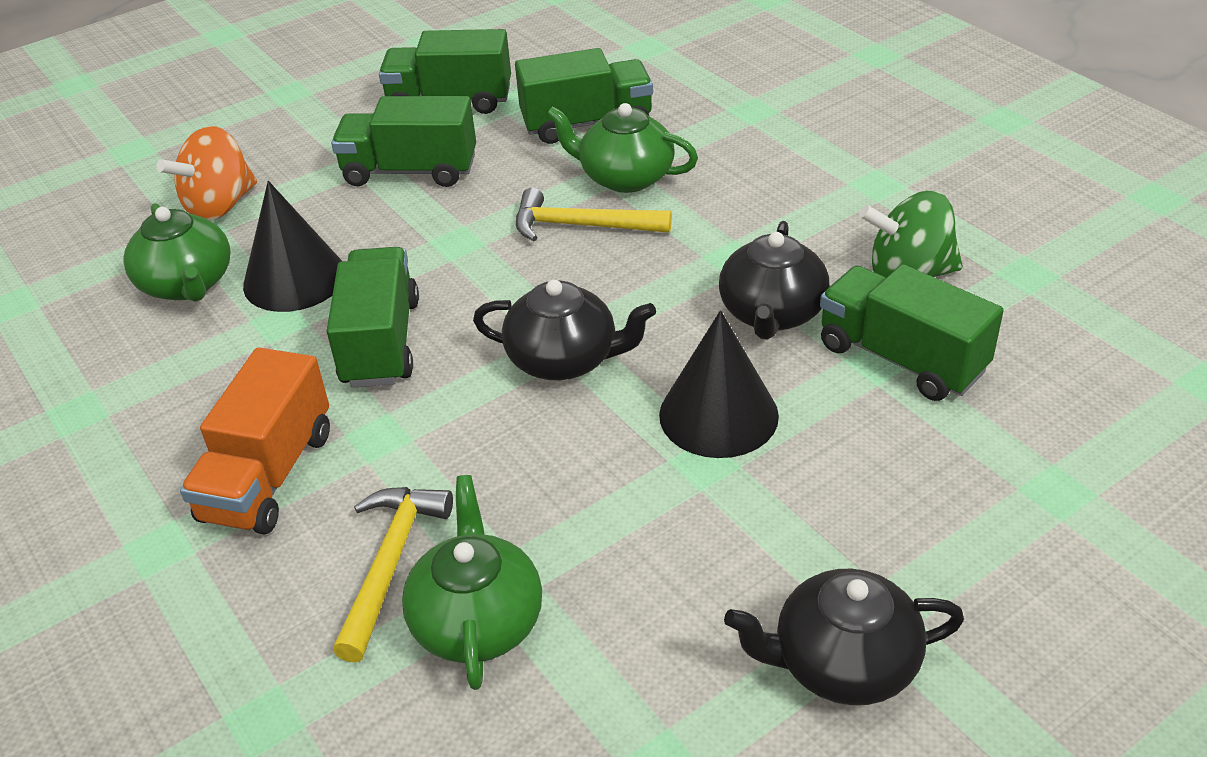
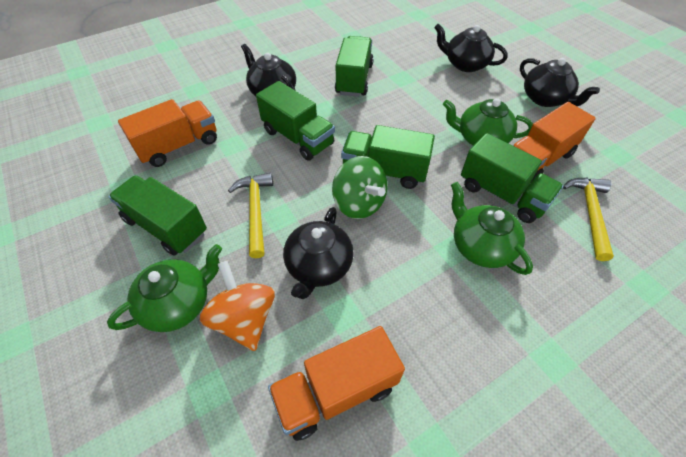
black cone: [243,181,342,312] [659,310,779,458] = 2 -> none = 0
black teapot: [473,280,656,380] [719,221,829,339] [724,569,964,705] = 3 -> [241,44,296,96] [283,207,354,299] [434,24,508,72] [520,58,600,107] = 4
orange truck: [180,348,330,535] = 1 -> [118,99,217,167] [268,326,405,441] [512,102,596,182] = 3

